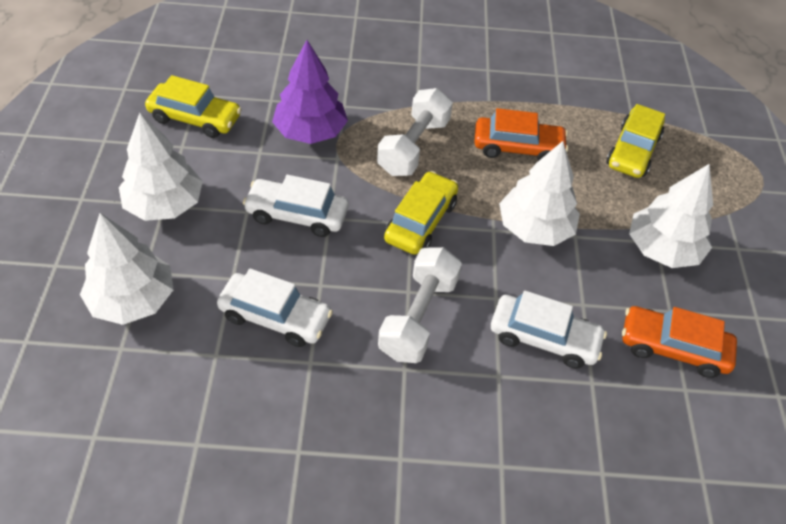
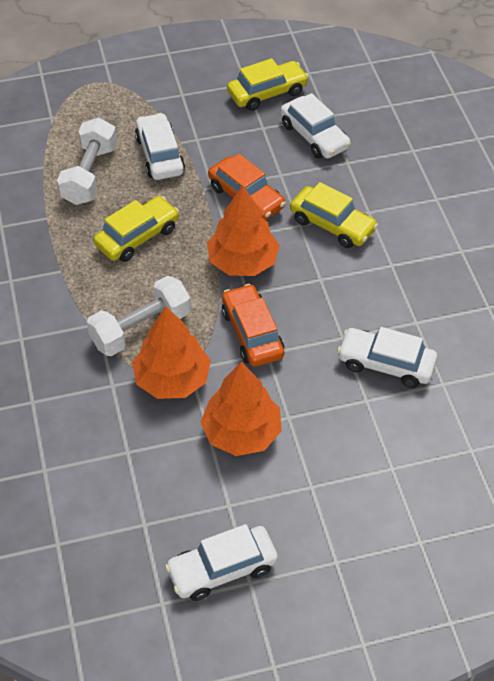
orange tree: none = 0 -> [132,306,211,399] [200,362,281,456] [207,185,280,276] = 3
purple tree: [272,40,348,144] = 1 -> none = 0
white car: [217,268,333,347] [243,175,348,237] [491,291,607,369] = 3 -> [135,113,185,180] [165,524,278,601] [280,93,351,158] [337,327,437,388] = 4
white tree: [80,213,174,325] [119,113,203,221] [499,141,580,246] [629,164,713,268] = 4 -> none = 0

